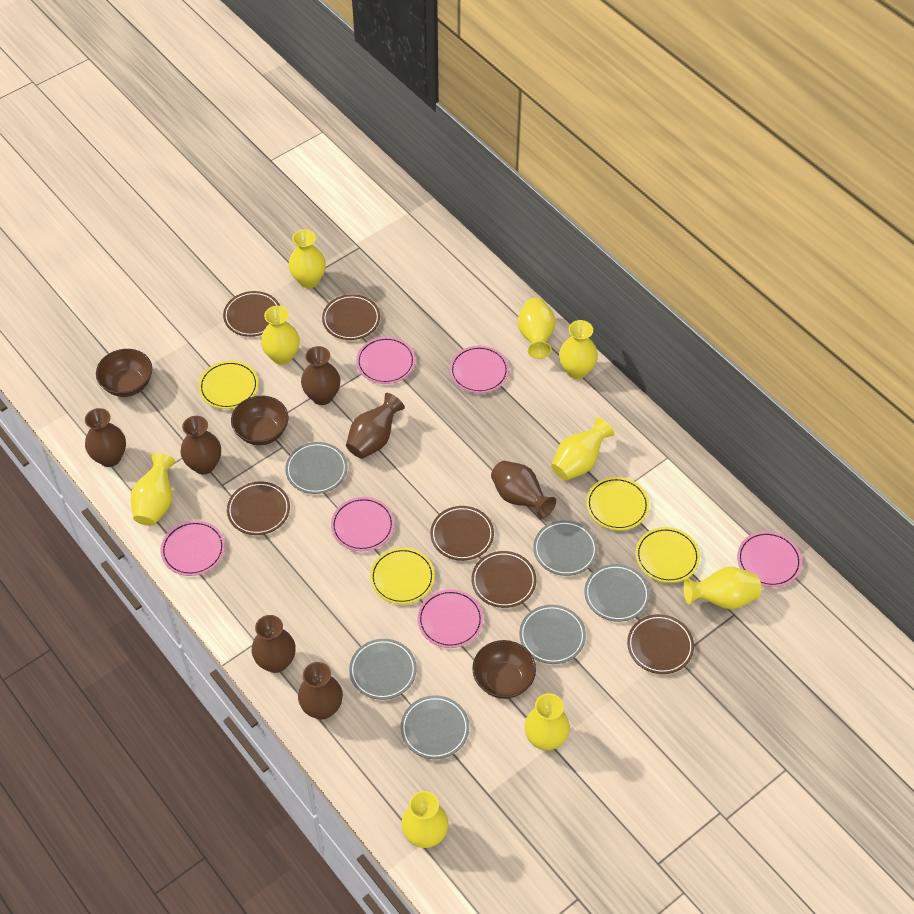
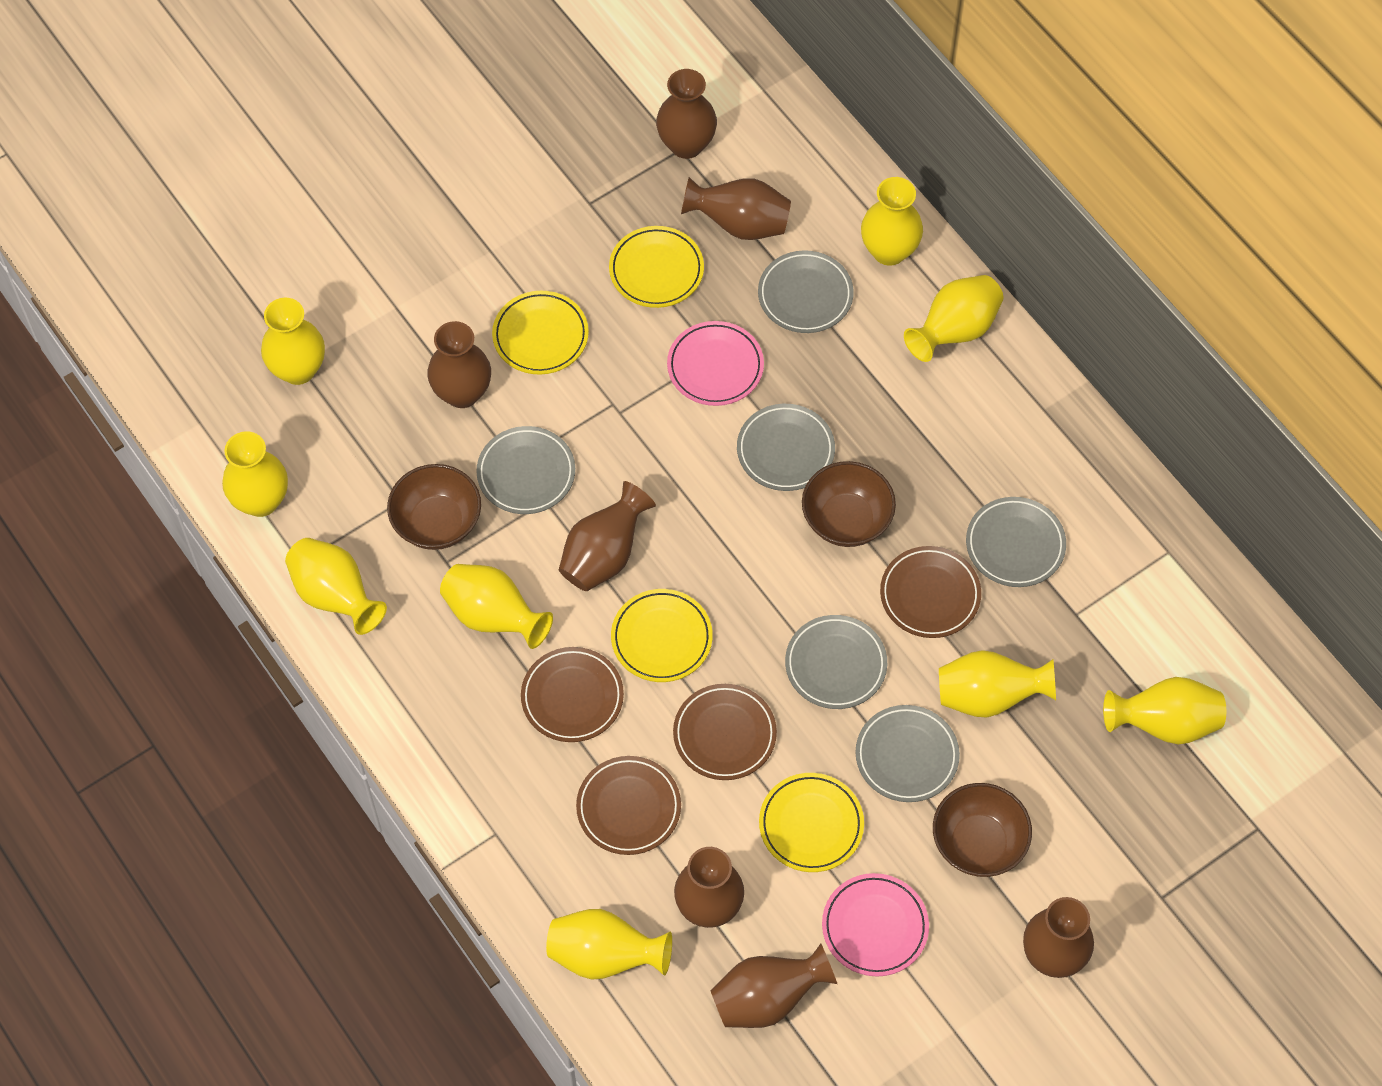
brown plate: [223,291,280,337] [227,481,290,535] [322,294,380,340] [430,506,494,561] [472,551,536,608] [627,614,694,674] = 6 -> [521,647,624,742] [576,756,681,855] [673,684,777,780] [880,546,981,638] = 4
pink plate: [161,520,225,576] [331,497,394,551] [356,337,415,384] [417,589,483,648] [450,346,509,393] [737,531,802,587] = 6 -> [667,321,764,406] [822,873,929,977] = 2

